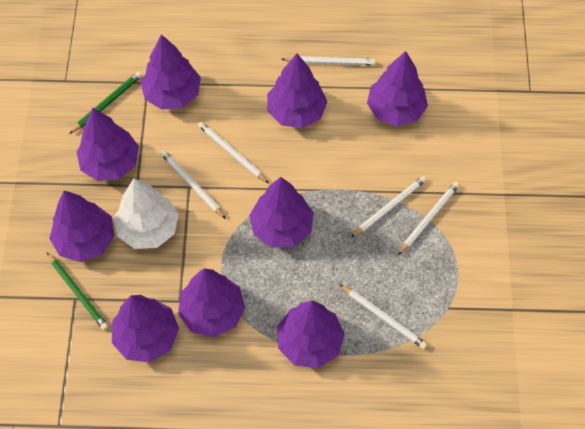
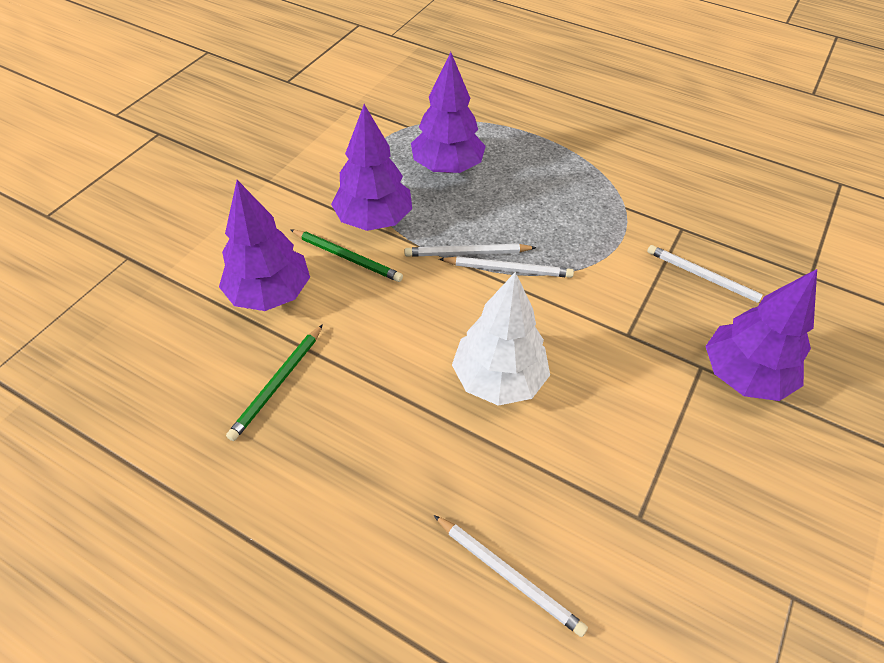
purple tree: [49,191,115,262] [77,108,139,181] [112,295,179,363] [140,34,201,110] [178,269,245,337] [249,177,314,248] [267,53,327,128] [277,301,345,368] [367,51,428,127] = 9 -> [219,180,310,311] [331,104,412,231] [411,52,486,173] [705,269,817,401] = 4
white pencil: [161,150,226,219] [198,121,269,183] [281,56,376,65] [339,284,427,349] [351,176,427,238] [398,182,460,255] = 6 -> [404,244,537,257] [434,515,588,637] [439,256,574,278] [647,245,764,303] = 4

